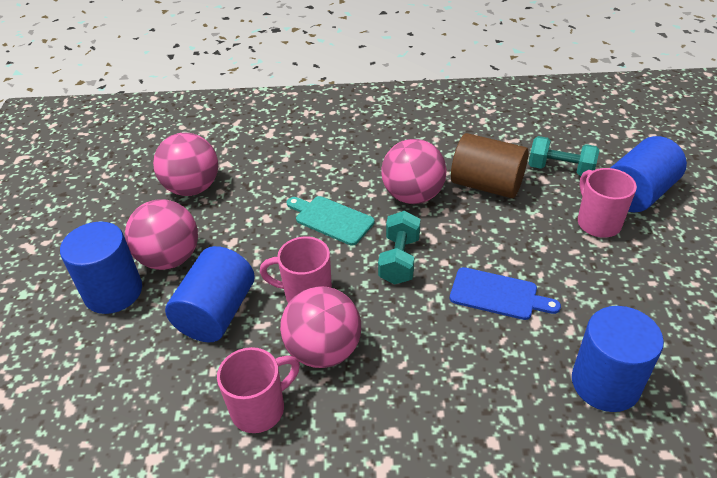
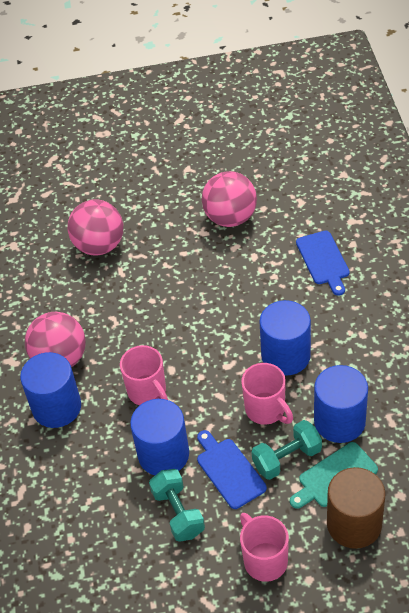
blue cutting board: [450,267,561,320] = 1 -> [197,430,267,509] [296,231,350,296] = 2
pink ball: [125,199,198,270] [153,133,218,196] [280,286,361,368] [381,139,447,204] = 4 -> [25,312,86,367] [68,199,123,256] [202,171,257,227] = 3

